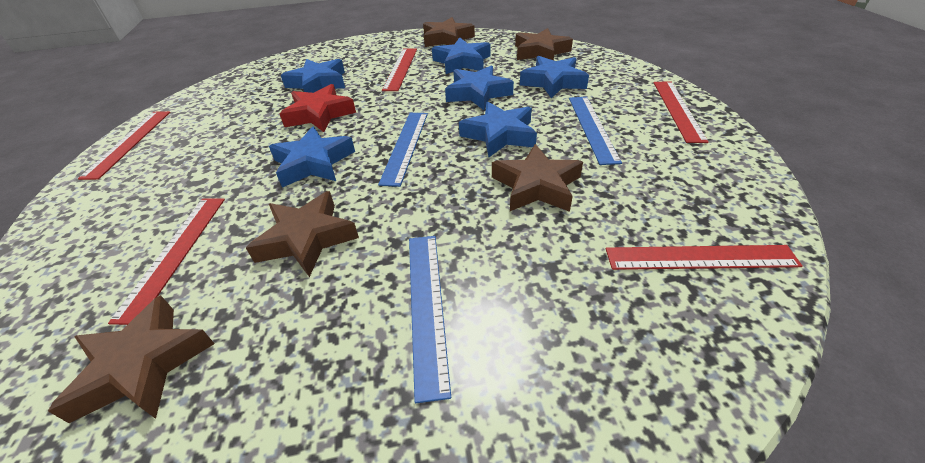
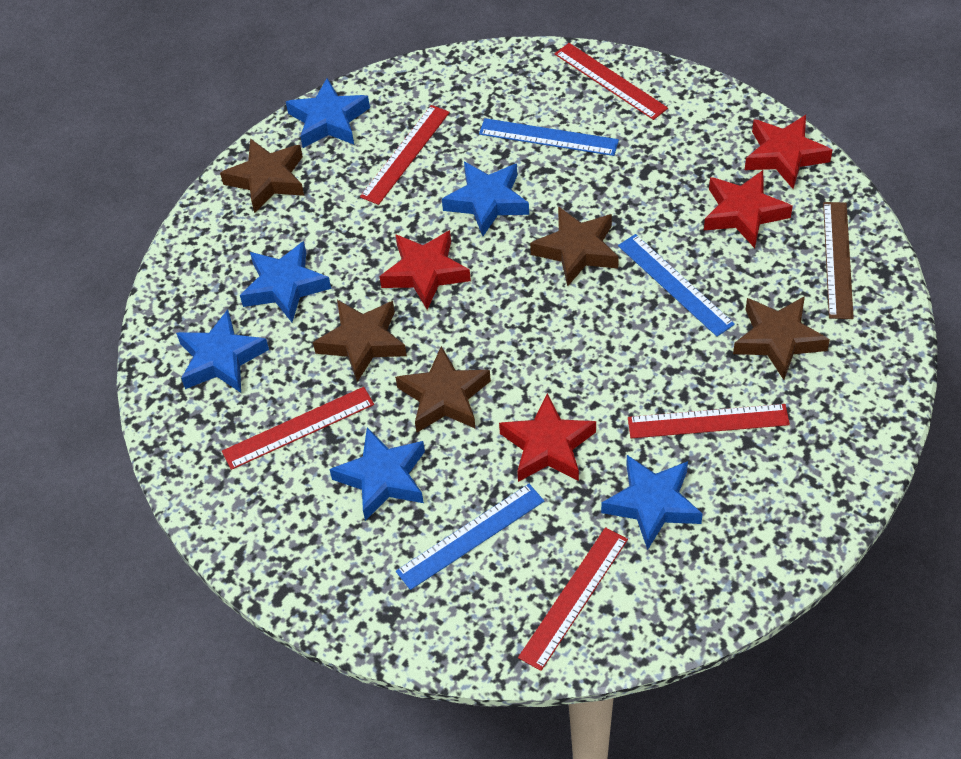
brown ruler: none = 0 -> [823,202,854,319] = 1
red star: [279,84,356,132] = 1 -> [379,230,471,310] [499,393,596,482] [704,170,793,248] [745,115,832,189] = 4

